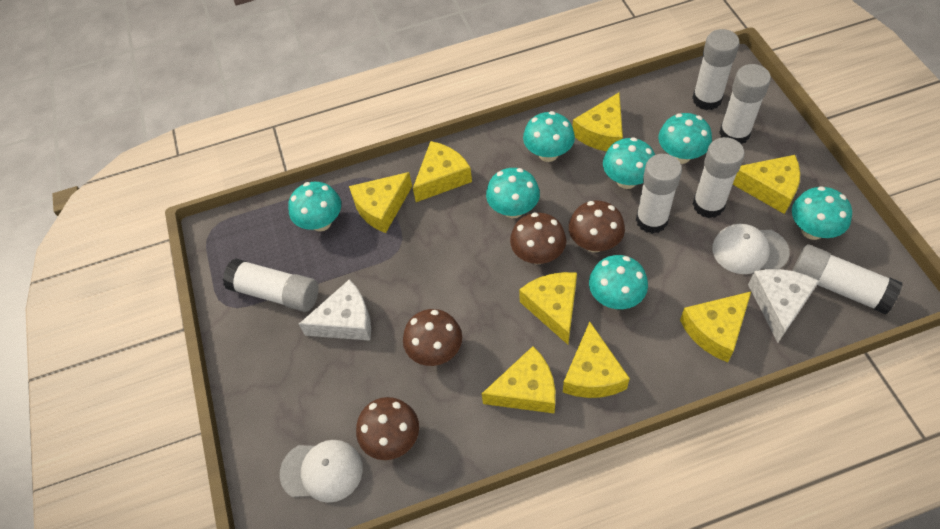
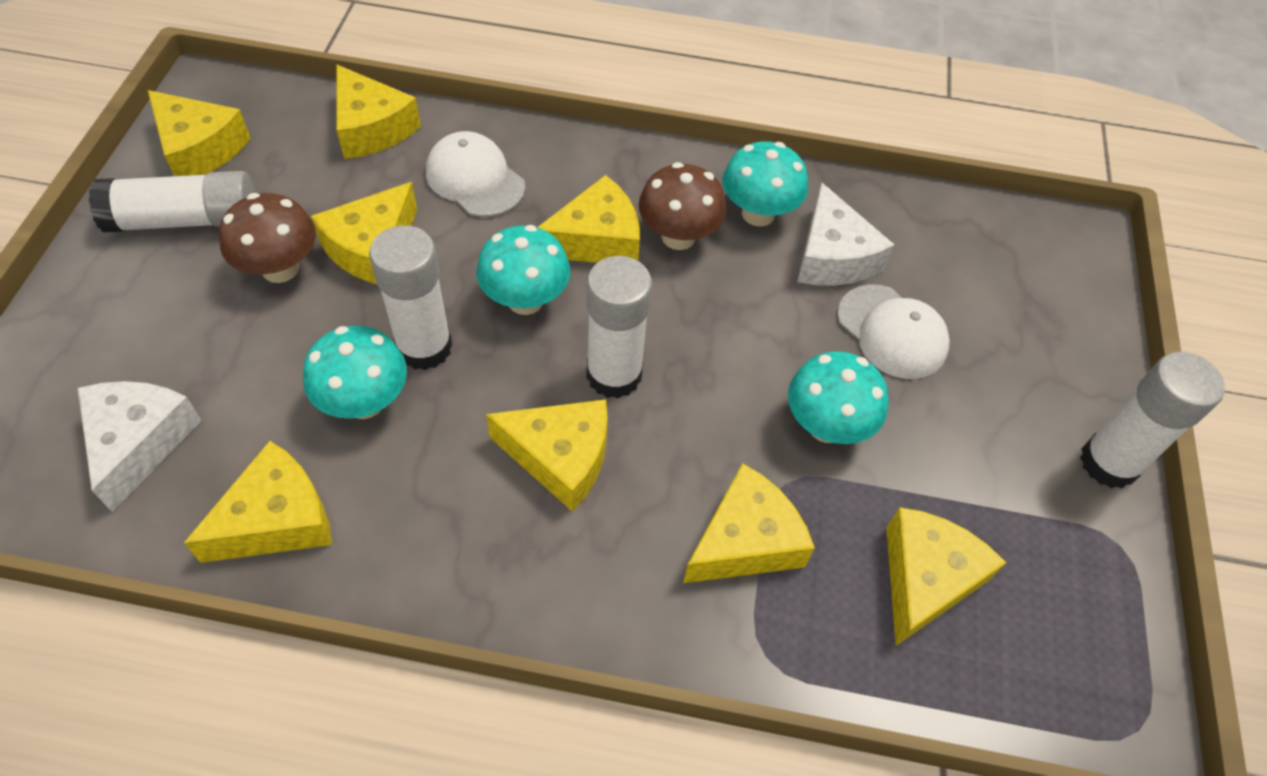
brown mushroom: [356,397,419,460] [403,309,462,366] [510,212,566,264] [569,201,625,252] = 4 -> [219,193,316,283] [639,162,727,250] = 2
turquoise mushroom: [288,182,341,232] [486,168,540,218] [523,111,575,162] [589,255,648,309] [603,137,655,189] [658,113,712,164] [792,186,852,240] = 7 -> [303,326,407,419] [476,225,570,315] [722,141,808,227] [788,351,889,444] = 4
white glue stick: [223,258,319,312] [636,154,682,234] [692,29,740,110] [693,137,745,218] [719,64,771,145] [792,244,903,315] = 6 -> [89,171,255,232] [369,225,453,370] [587,256,652,399] [1080,352,1225,488] = 4

